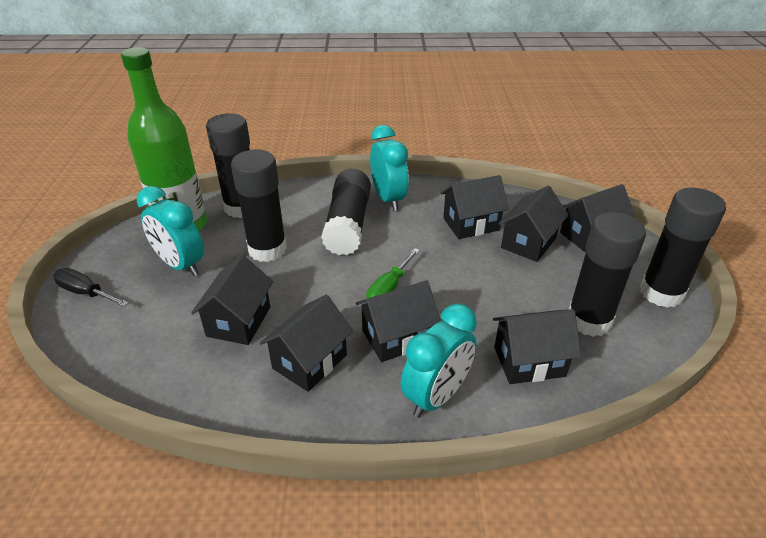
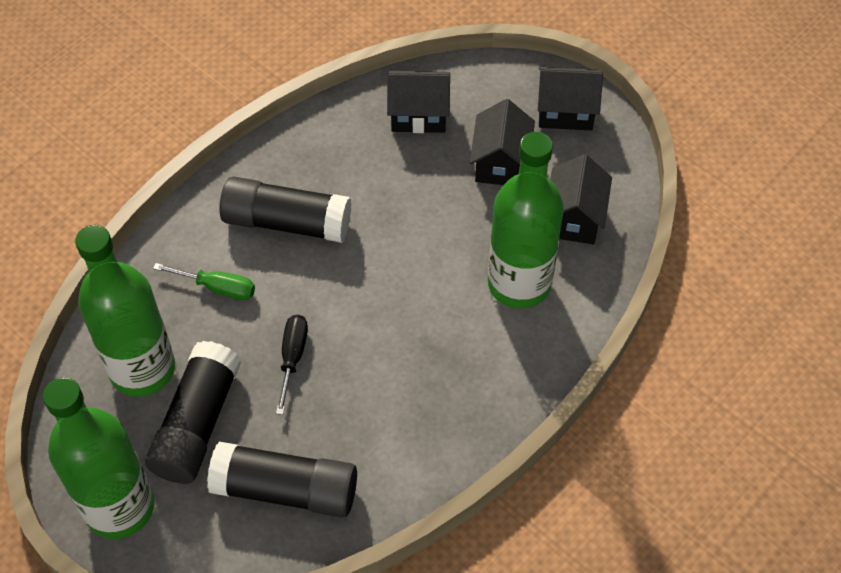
black glue stick: [206,113,250,218] [231,150,287,262] [321,169,371,255] [568,212,646,337] [640,188,726,308] = 5 -> [145,341,241,484] [207,442,357,518] [219,176,351,243] = 3
black house: [191,255,274,345] [260,295,353,392] [356,280,440,362] [440,175,509,239] [493,309,581,384] [498,186,568,262] [560,184,635,253] = 7 -> [387,71,450,133] [470,99,535,185] [538,67,603,130] [550,154,612,244] = 4
green bottle: [121,47,207,231] = 1 -> [43,377,154,539] [75,225,175,397] [488,132,564,309] = 3
turquoise clock: [137,186,204,276] [370,125,409,211] [401,303,477,418] = 3 -> none = 0

